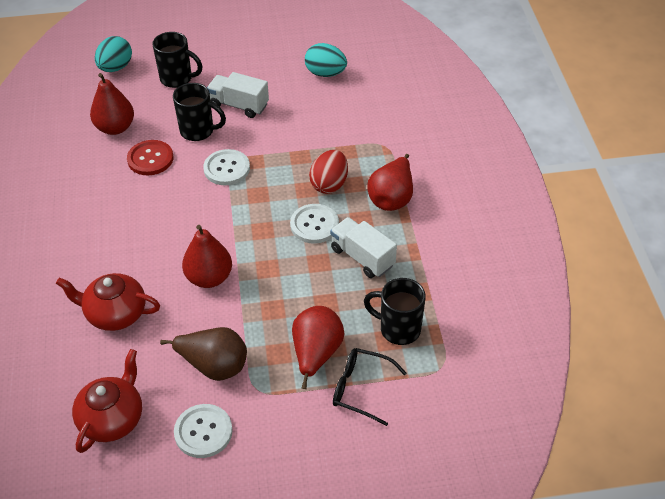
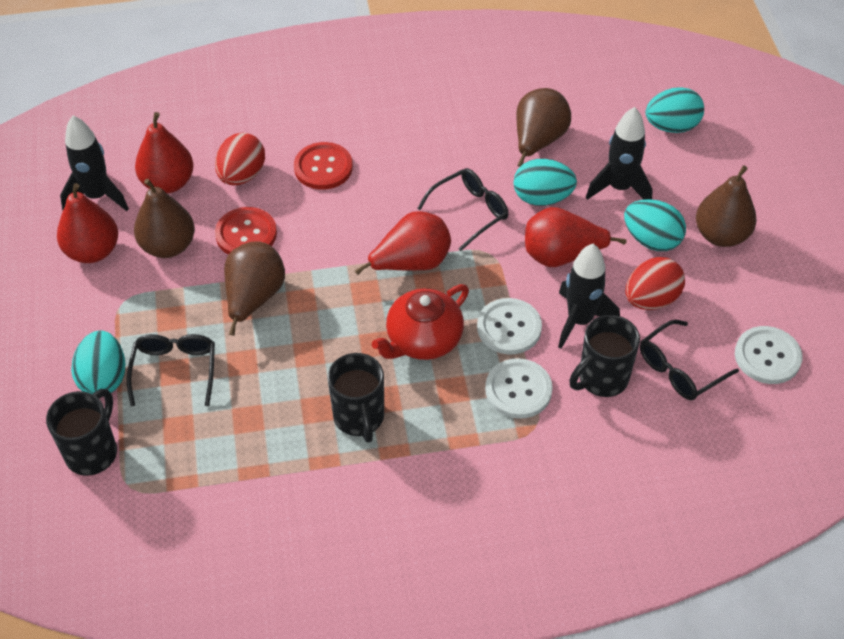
black glasses: [333,348,406,426] = 1 -> [127,334,215,406] [417,168,508,251] [640,320,739,400] = 3
black rocket: none = 0 -> [60,116,129,211] [558,244,620,349] [586,107,653,200] = 3
brown pear: [160,327,247,381] = 1 -> [134,179,195,258] [224,241,285,336] [516,88,571,167] [696,165,757,247] = 4
red button: [127,140,173,175] = 1 -> [215,207,277,255] [294,142,353,190] = 2
red egg: [309,150,348,194] = 1 -> [215,133,265,185] [625,257,685,310] = 2
red teapot: [56,273,160,331] [72,349,142,453] = 2 -> [372,284,469,360] = 1
turquoise egg: [95,36,132,72] [305,43,347,77] = 2 -> [71,330,126,394] [513,159,577,206] [624,199,686,251] [645,87,704,133] = 4
white truck: [207,72,269,118] [330,217,397,278] = 2 -> none = 0

